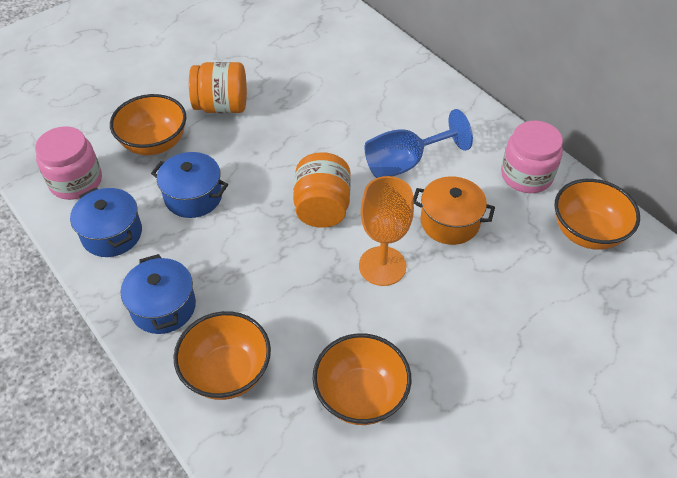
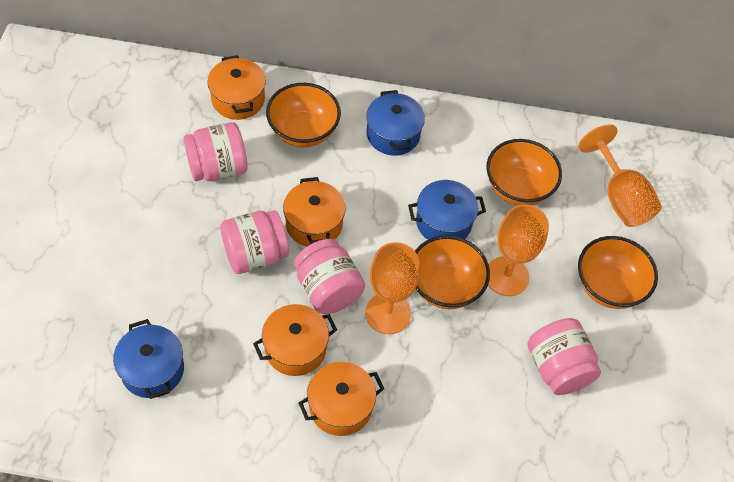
blue goblet: [364,109,473,178] = 1 -> none = 0
orange goblet: [359,176,414,286] = 1 -> [365,242,420,334] [488,204,549,296] [579,124,662,227] = 3
orange jar: [189,62,247,113] [293,152,351,228] = 2 -> none = 0
orange pot: [413,176,495,245] = 1 -> [207,55,266,120] [253,304,337,376] [283,177,346,247] [299,362,384,436] = 4
pink jar: [35,126,102,200] [501,120,563,193] = 2 -> [184,122,248,181] [220,210,289,274] [294,239,365,314] [527,318,601,395] = 4

